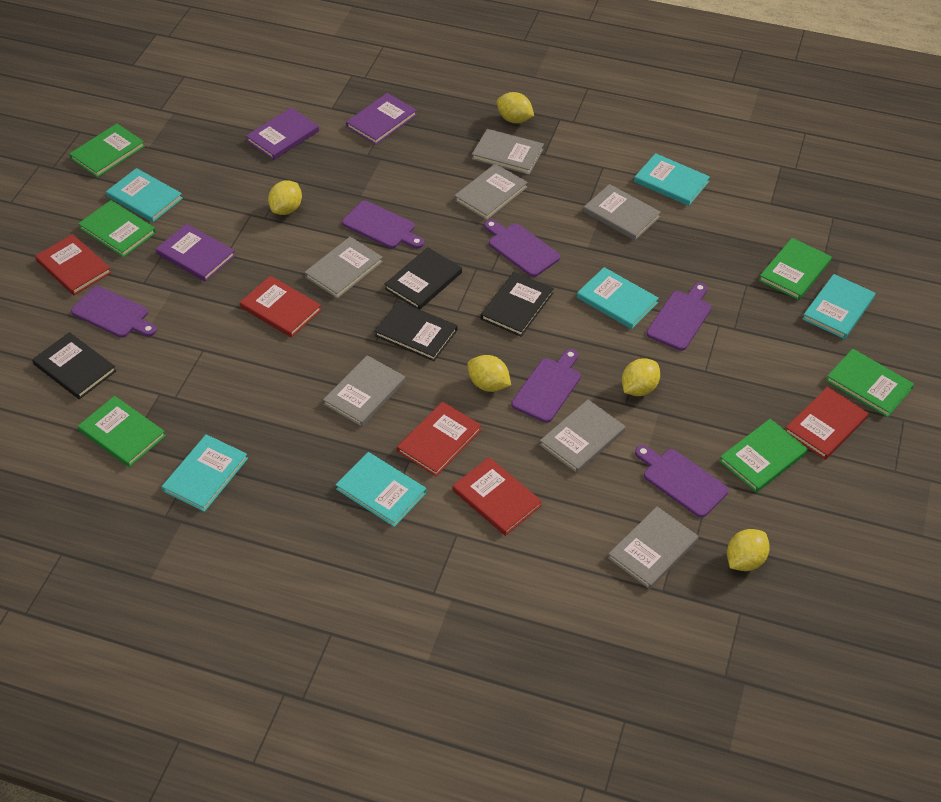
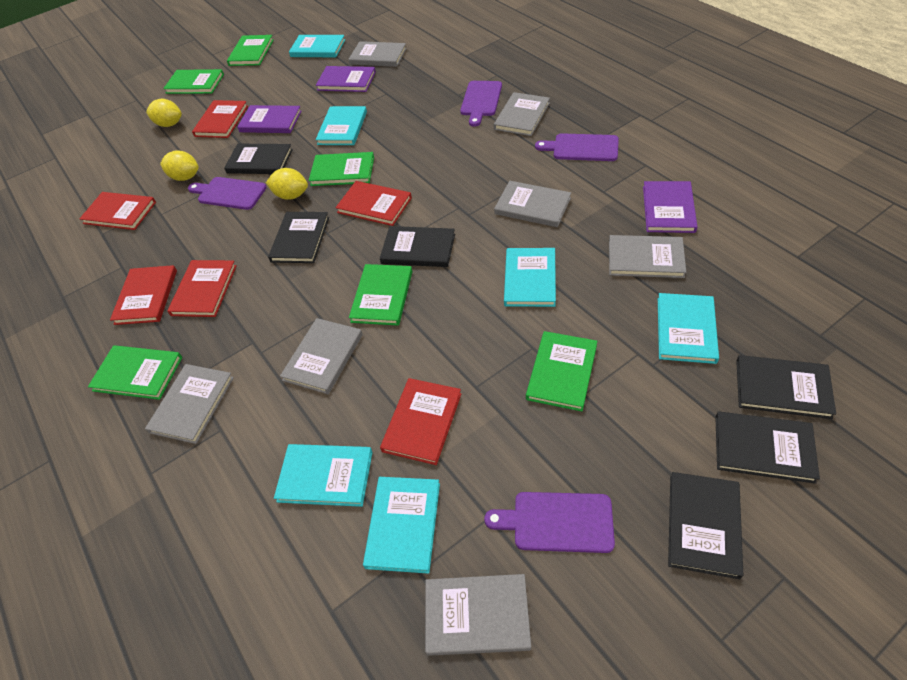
black book: [32,332,116,399] [374,301,457,361] [384,247,462,309] [481,272,554,337] = 4 -> [224,144,293,174] [268,212,329,263] [380,226,455,267] [668,472,743,579] [715,412,820,484] [736,355,836,419] = 6
purple cutting board: [71,286,157,338] [342,201,424,248] [484,220,560,277] [511,349,581,423] [635,445,729,518] [646,283,711,351] = 6 -> [188,177,267,210] [460,81,502,127] [484,492,615,553] [535,133,619,161] = 4
red book: [35,234,112,295] [240,276,322,337] [397,402,481,476] [452,457,542,536] [785,387,869,460] = 5 -> [79,192,156,230] [110,265,177,325] [167,260,237,317] [192,100,248,138] [335,181,412,226] [380,378,461,465] = 6
yellow lemon: [268,180,302,215] [467,355,511,392] [497,92,534,123] [622,358,660,396] [727,529,770,571] = 5 -> [146,99,182,127] [160,150,199,181] [266,168,308,200] = 3

